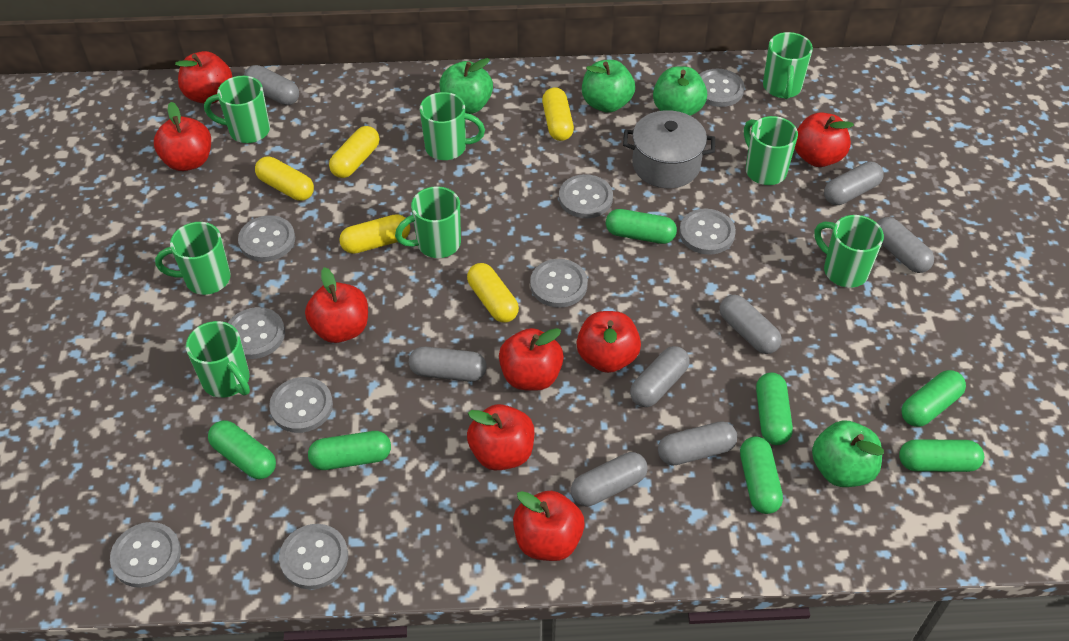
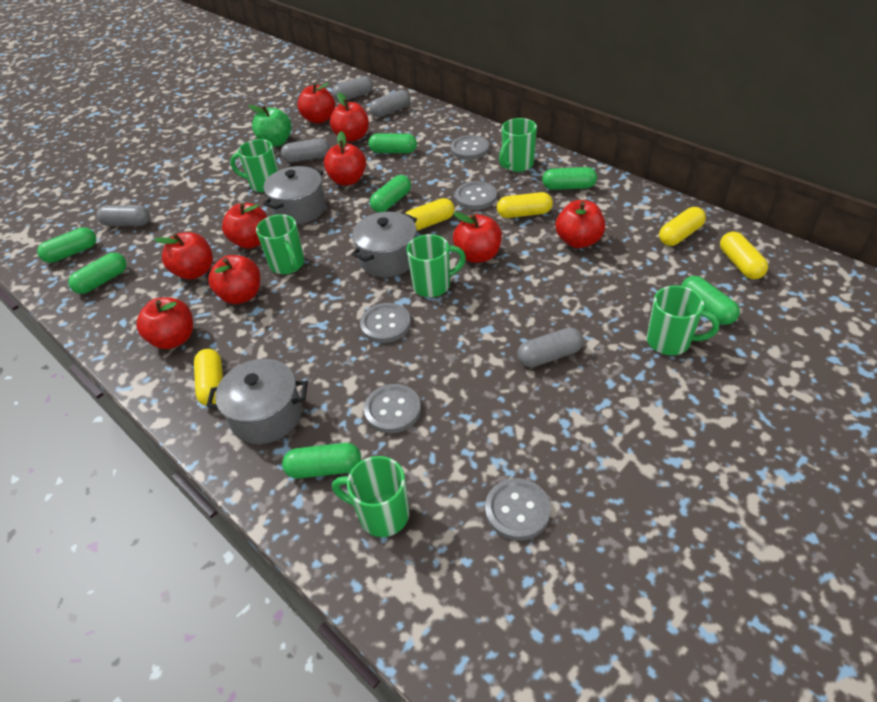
green apple: [439,58,493,114] [582,60,635,113] [653,66,707,116] [812,420,884,487] = 4 -> [248,105,292,147] = 1
green mug: [155,222,231,295] [186,321,250,398] [204,76,270,143] [395,186,461,258] [420,92,485,160] [744,116,798,185] [763,32,813,99] [814,215,884,288] = 8 -> [230,139,279,192] [256,214,305,274] [332,456,409,537] [407,234,466,297] [499,118,537,172] [647,285,719,355] = 6
grey button: [110,522,181,588] [228,307,285,359] [238,215,295,262] [269,377,333,433] [279,524,348,589] [530,259,588,308] [559,174,613,218] [679,209,736,255] [699,69,745,107] = 9 -> [360,303,411,343] [364,384,421,433] [451,135,489,160] [455,181,497,210] [485,478,551,541] = 5
grey capsule: [244,65,299,105] [409,347,487,382] [571,452,648,506] [630,346,690,407] [658,421,737,466] [720,295,782,354] [824,161,884,205] [876,217,934,273] = 8 -> [96,205,150,226] [281,138,330,162] [332,76,373,101] [369,90,410,117] [517,328,583,367] = 5
grey pot: [623,110,715,188] = 1 -> [207,359,308,444] [263,166,326,225] [351,212,417,277] = 3
red apple: [154,102,211,171] [175,51,232,104] [305,267,368,343] [467,404,535,471] [499,328,564,391] [513,491,585,561] [577,311,641,373] [795,112,854,167] = 8 -> [136,297,193,349] [154,232,213,280] [208,255,260,304] [222,203,267,249] [297,83,335,124] [324,131,366,185] [330,93,369,142] [453,212,502,263] [555,200,605,248] = 9

